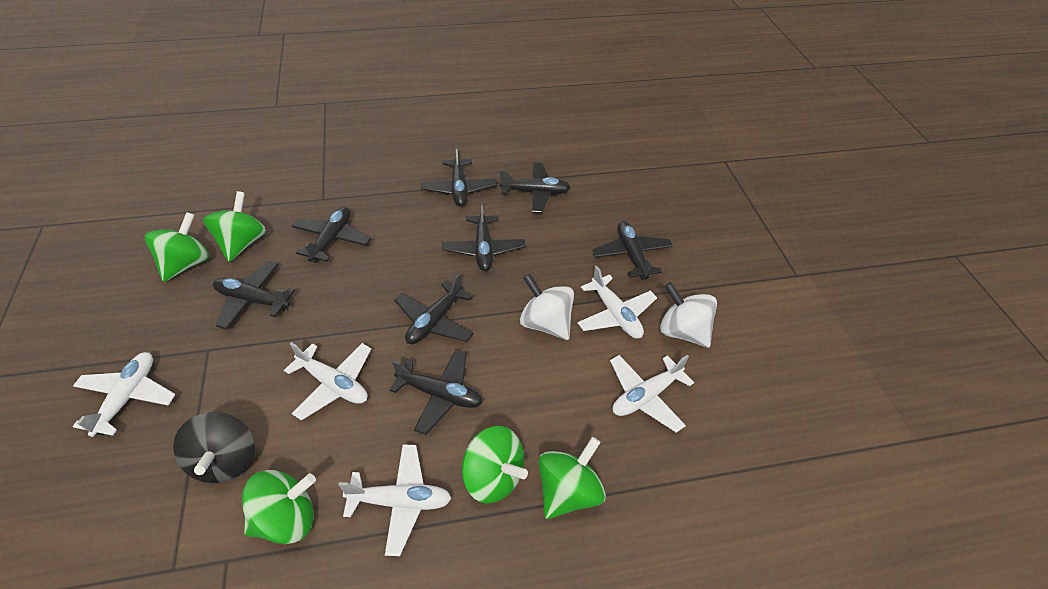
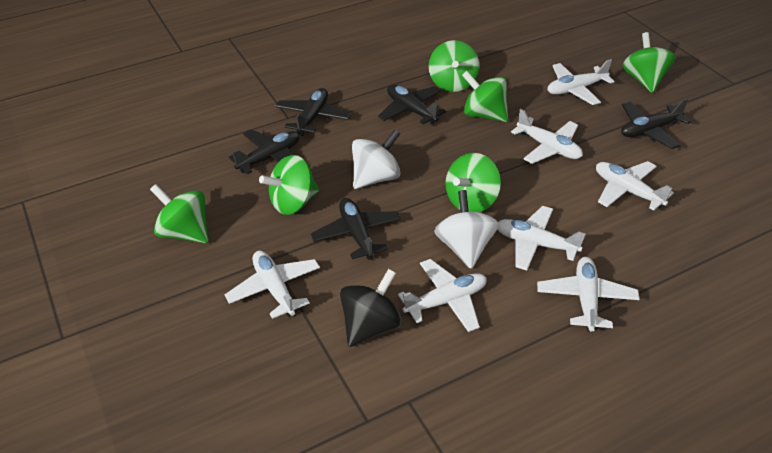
black plane: [213,261,295,330] [292,207,371,263] [390,349,483,435] [394,273,474,344] [421,146,497,207] [442,201,525,271] [499,163,571,213] [592,221,673,280] = 8 -> [229,129,300,174] [275,88,351,136] [311,198,401,260] [378,85,446,125] [621,98,691,149] = 5
green spinning top: [145,212,209,282] [203,191,266,262] [242,470,316,544] [462,426,528,504] [538,437,606,519] = 5 -> [150,184,208,243] [259,155,319,215] [429,40,479,92] [445,153,501,212] [462,71,508,122] [622,32,676,93] = 6
white plane: [73,352,176,437] [284,342,371,420] [338,444,452,556] [577,265,657,339] [610,355,694,433] = 5 -> [224,251,320,319] [398,259,487,332] [498,206,586,271] [511,109,583,164] [537,257,640,331] [547,59,615,105] [596,161,674,211] = 7

